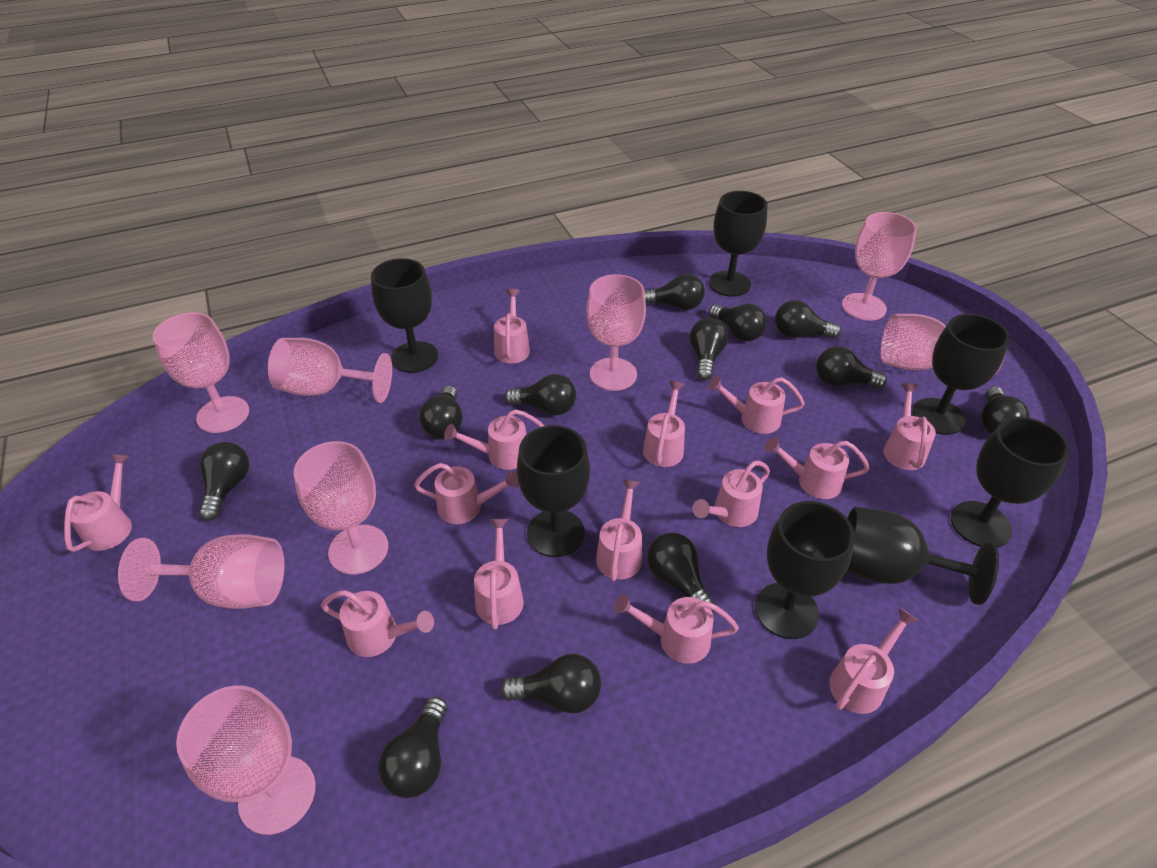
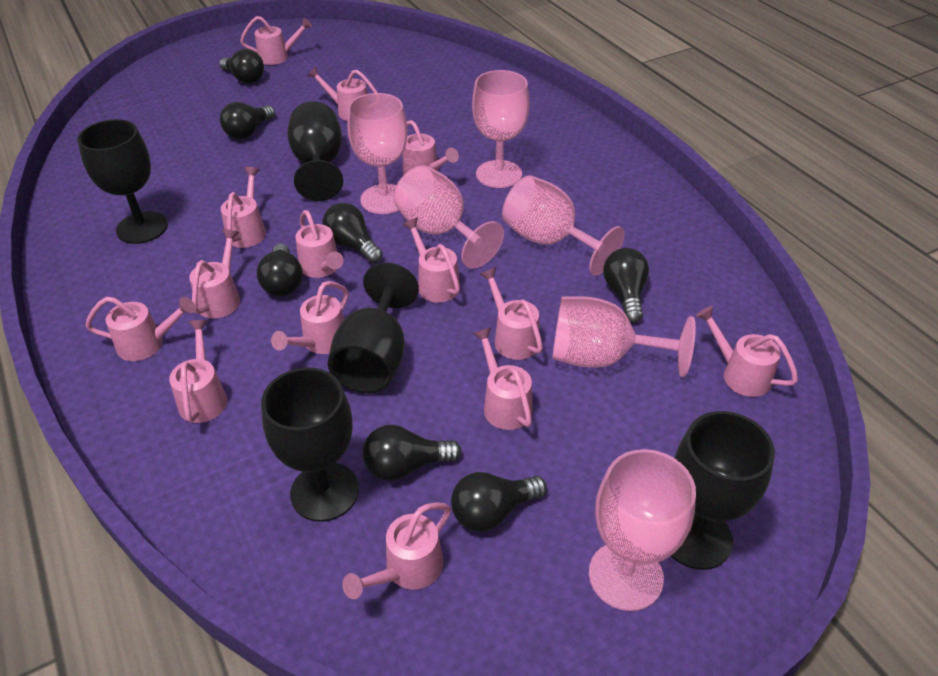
black goblet: [371,258,438,373] [517,425,590,557] [709,191,768,297] [755,501,855,639] [847,507,999,605] [912,314,1010,435] [951,417,1069,548] = 7 -> [78,119,168,244] [261,367,359,522] [288,101,343,201] [328,263,419,393] [671,411,775,570] = 5
black light bulb: [199,442,249,521] [378,697,447,798] [419,386,463,438] [500,654,601,714] [505,374,576,415] [644,274,705,310] [647,533,715,613] [690,318,728,380] [709,304,767,341] [775,300,841,338] [816,346,887,388] [981,387,1030,434] = 12 -> [219,49,264,83] [220,102,275,139] [257,244,303,296] [322,203,383,263] [363,425,462,481] [451,472,547,532] [603,248,649,323] = 7
pink goblet: [118,534,285,609] [152,312,249,433] [176,685,316,835] [268,338,392,403] [294,441,388,574] [587,274,646,391] [842,212,917,321] [880,314,1006,377] = 8 -> [347,93,408,214] [393,165,504,268] [472,70,530,188] [502,175,625,275] [553,296,696,377] [589,449,696,611] = 6

